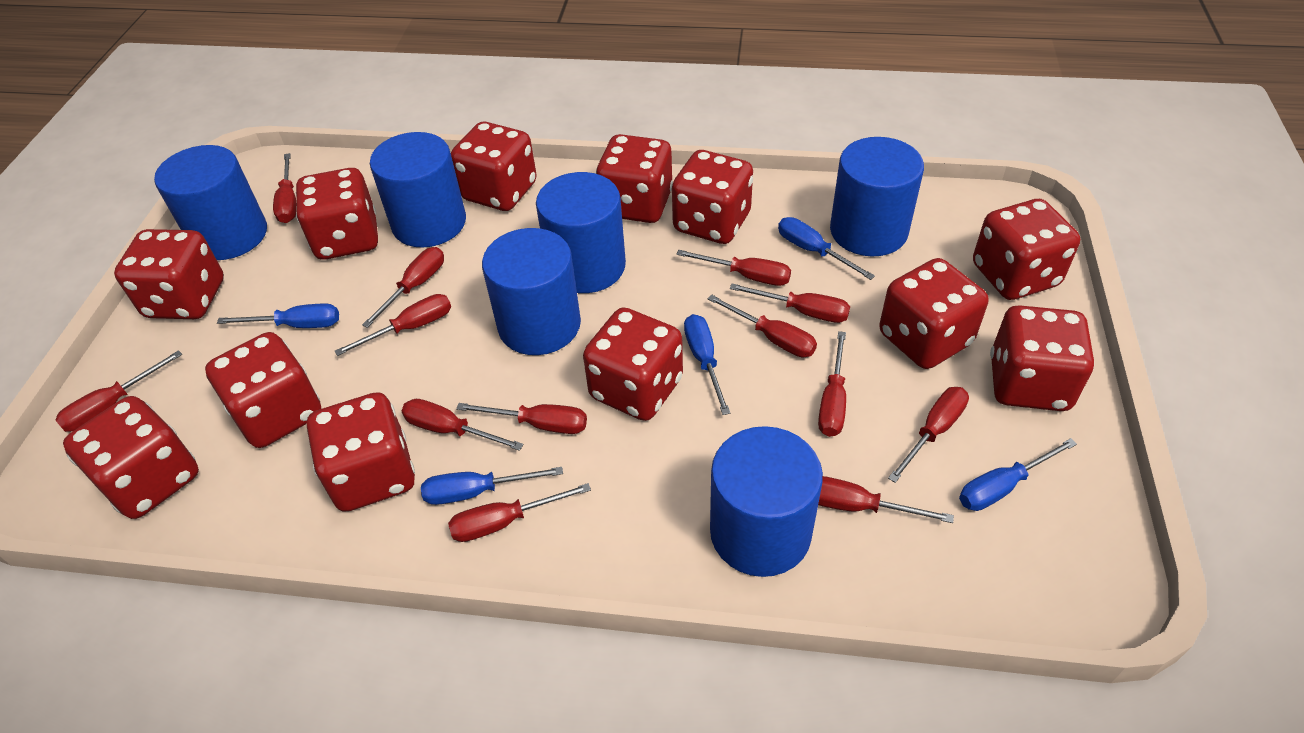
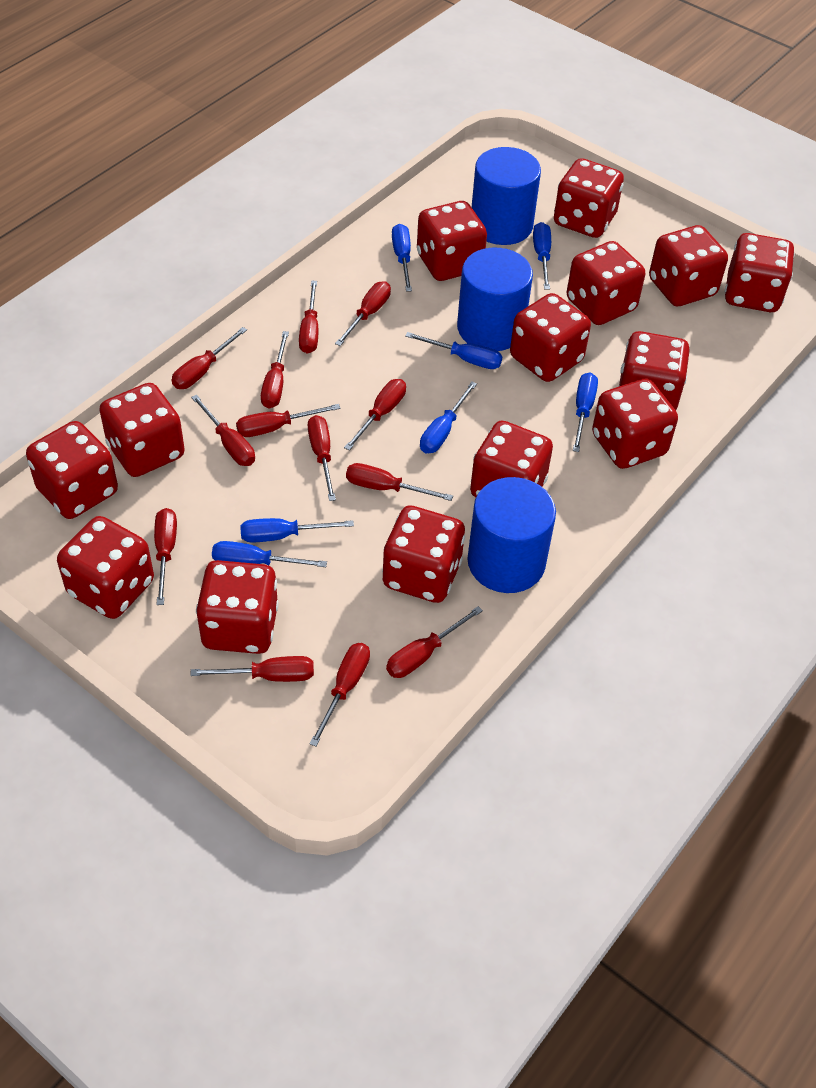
blue cylinder: [154,145,267,260] [370,132,466,248] [482,228,581,355] [536,172,626,293] [710,426,823,577] [830,137,924,257] = 6 -> [457,248,533,351] [467,477,556,593] [472,147,541,245] = 3
blue screwdriver: [217,304,339,328] [421,467,563,505] [684,314,730,415] [778,217,875,280] [959,438,1077,511] = 5 -> [212,541,327,567] [240,518,354,543] [392,224,412,292] [405,332,503,369] [420,382,477,453] [533,222,551,290] [573,373,598,452] = 7
red dice: [63,396,199,519] [114,229,224,319] [205,332,321,448] [296,168,378,260] [307,392,415,512] [451,122,537,211] [583,307,683,421] [596,134,673,223] [672,150,753,244] [879,258,988,369] [973,199,1080,300] [990,305,1094,411] = 12 -> [26,421,118,519] [57,516,154,619] [99,383,185,477] [196,560,279,654] [382,505,465,603] [417,201,487,281] [470,421,553,497] [510,293,591,382] [554,158,624,238] [567,241,645,325] [592,378,678,469] [618,331,690,410] [649,225,728,306] [725,233,795,312] = 14

